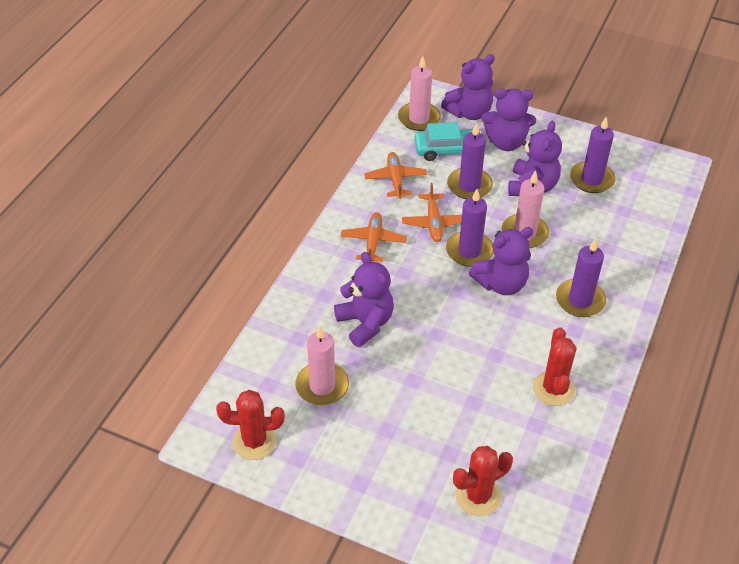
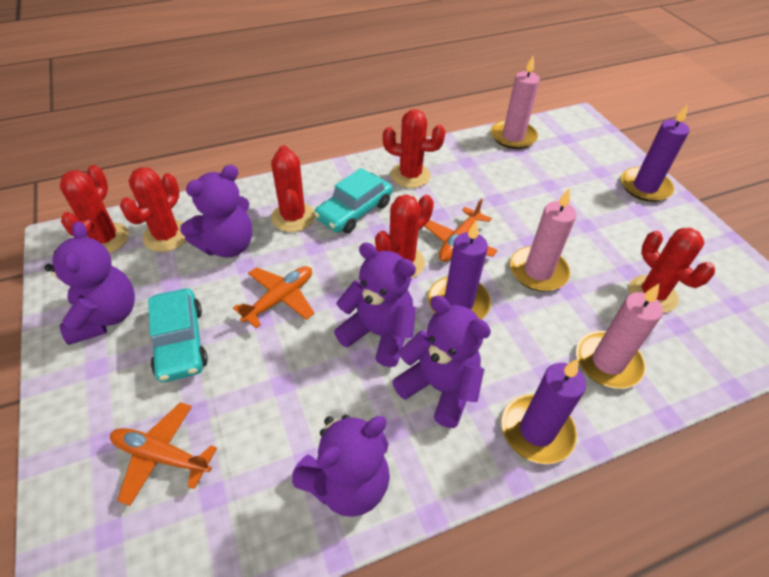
purple candle: [446,189,494,267] [447,123,493,199] [556,238,606,317] [570,116,616,193] = 4 -> [428,221,491,319] [501,359,586,464] [621,104,689,202] = 3
red cactus: [216,390,284,460] [453,446,513,516] [533,327,576,406] = 3 -> [60,165,129,254] [120,167,186,252] [271,145,315,232] [375,194,434,278] [383,109,446,188] [628,228,715,313] = 6
turquoise car: [414,122,482,161] = 1 -> [148,288,208,382] [314,168,393,233] = 2

